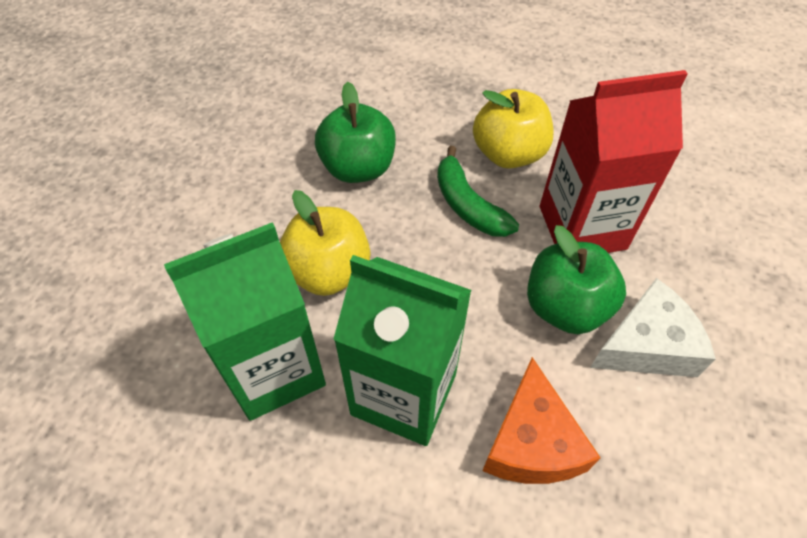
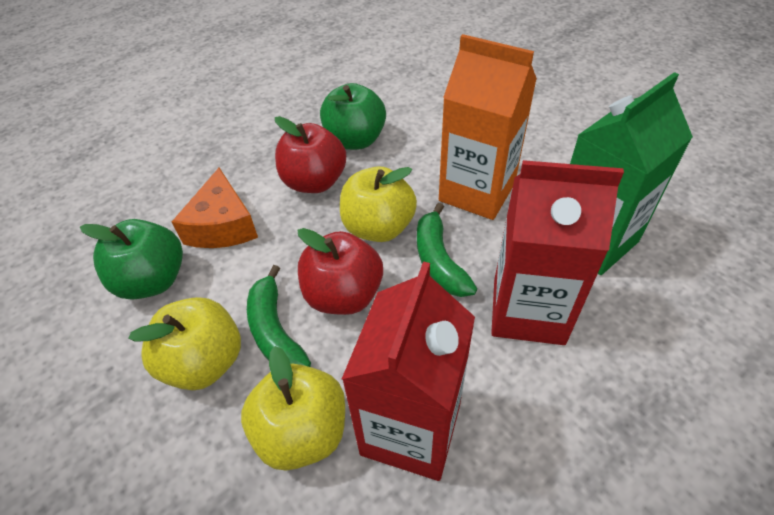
green banana: [437,146,519,237] = 1 -> [247,265,311,367] [417,203,477,297] = 2
green carton: [164,222,326,421] [333,255,472,446] = 2 -> [570,72,693,275] = 1
orange carton: none = 0 -> [439,34,537,220] = 1
red apple: none = 0 -> [275,116,346,193] [297,228,383,315] = 2
red carton: [540,70,687,253] = 1 -> [342,261,475,481] [491,160,624,345] = 2
white cheese: [590,278,716,377] = 1 -> none = 0
yellow apple: [280,190,370,296] [473,89,554,168] = 2 -> [128,297,241,390] [241,346,345,471] [340,167,417,242] = 3

